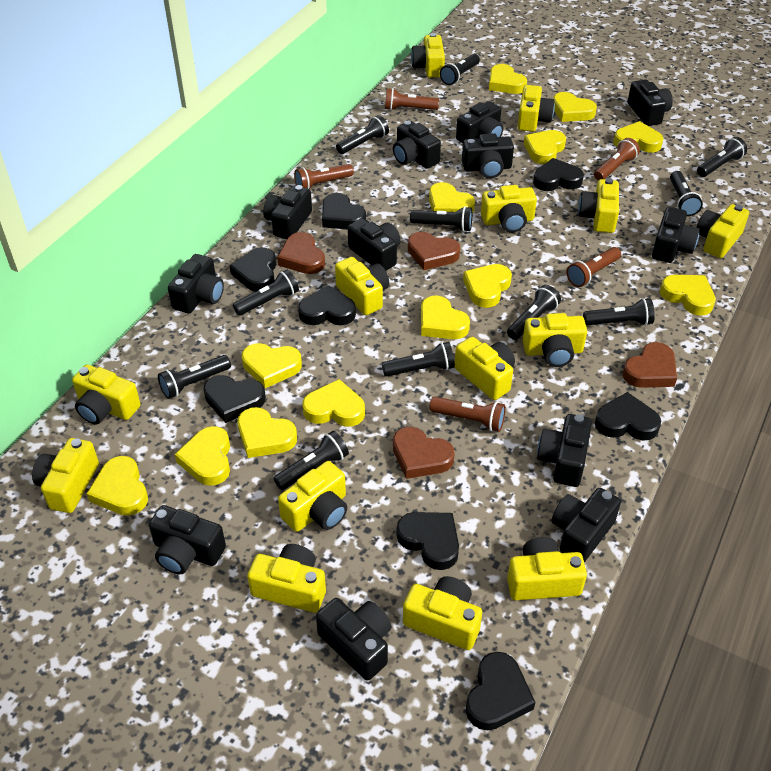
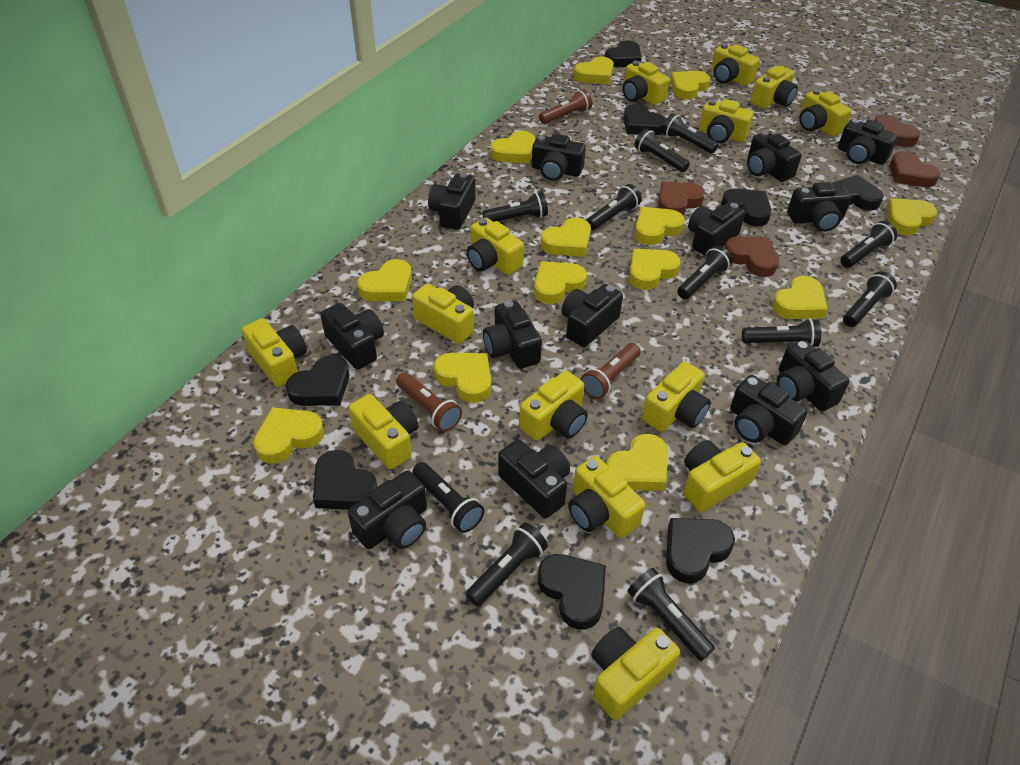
black camera: [149,505,226,574] [168,254,224,314] [263,185,312,239] [316,598,391,681] [348,218,401,271] [393,121,441,169] [456,101,503,143] [462,133,514,178] [537,414,592,487] [552,488,621,562] [628,79,673,126] [652,207,700,263] = 12 -> [320,303,384,370] [348,471,427,549] [428,173,476,230] [483,300,542,369] [498,439,570,518] [532,134,586,181] [562,284,623,347] [688,202,745,256] [730,375,808,446] [747,131,802,182] [777,340,849,411] [787,182,851,232] [838,119,898,165] = 13
brown flashlight: [294,164,354,189] [385,88,439,110] [429,397,506,432] [566,247,621,287] [594,138,640,181] = 5 -> [396,372,462,432] [539,89,592,124] [581,343,641,399] = 3

